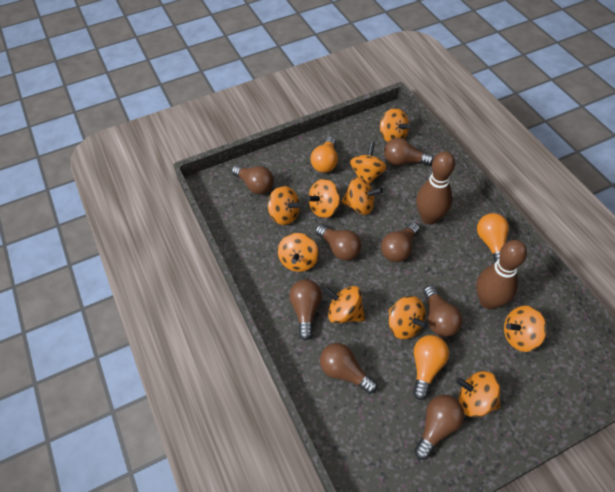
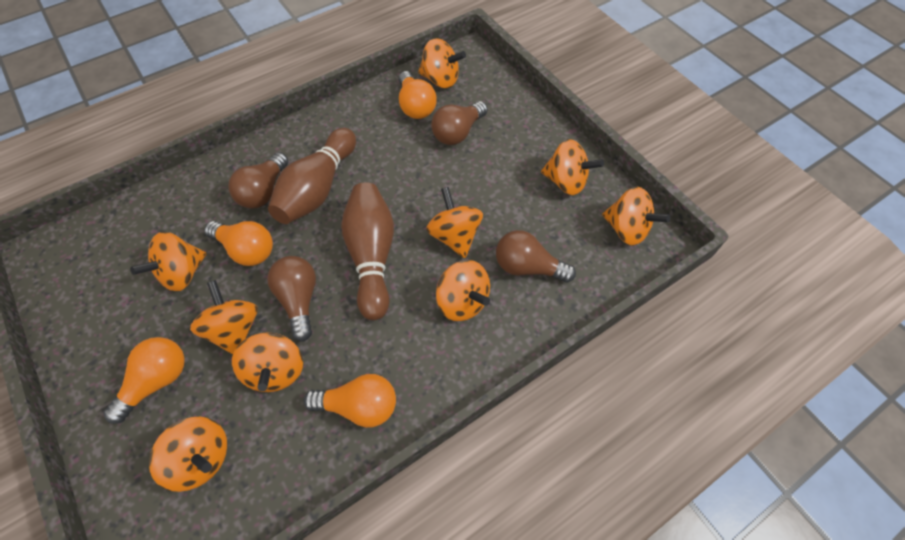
brown light bulb: [232,165,274,194] [289,279,322,341] [315,224,362,261] [320,343,378,394] [381,223,420,262] [384,138,434,165] [414,395,464,460] [424,285,462,337] = 8 -> [228,152,288,208] [267,256,316,342] [431,101,488,145] [496,230,576,283] = 4
orange light bulb: [310,137,338,173] [413,335,449,400] [477,213,509,262] = 3 -> [103,337,184,424] [204,221,273,266] [304,374,396,428] [399,71,437,119] = 4
orange spinning top: [268,186,301,225] [278,233,319,272] [306,179,340,218] [323,286,365,324] [341,177,383,215] [350,142,387,184] [380,108,411,142] [389,296,428,339] [456,371,500,418] [504,306,547,352] = 10 -> [130,232,206,292] [149,417,227,492] [190,280,258,355] [232,333,303,392] [418,38,466,88] [426,187,483,258] [436,260,490,321] [541,139,604,195] [602,187,670,245] = 9

